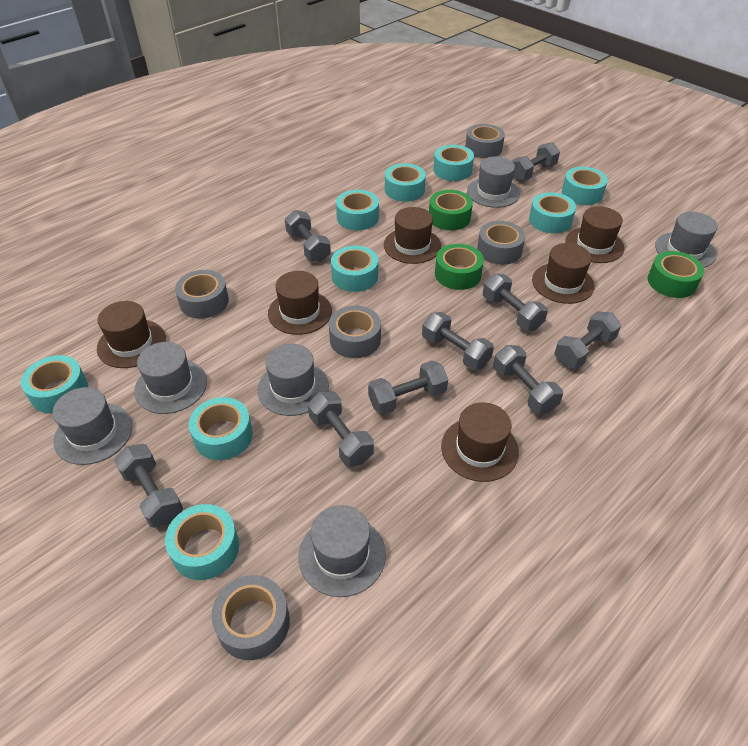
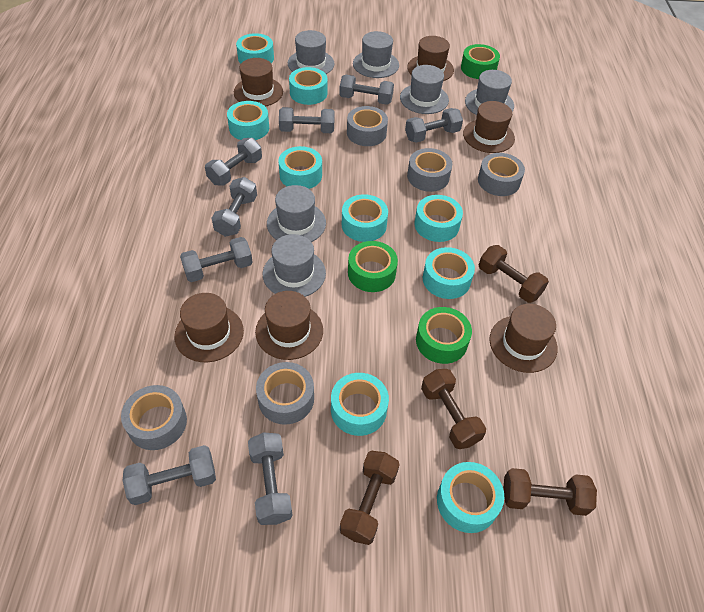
brown dumbbell: none = 0 -> [340,451,400,545] [421,369,486,449] [479,245,549,303] [503,468,597,516] = 4
grey dumbbell: [114,444,183,528] [285,210,331,262] [308,391,374,467] [368,361,448,415] [422,312,494,370] [483,273,548,331] [493,345,563,414] [512,142,560,181] [555,311,621,369] = 9 -> [123,445,216,505] [180,237,253,282] [205,138,262,186] [212,177,257,237] [248,432,293,525] [279,107,335,133] [339,75,394,105] [405,108,463,143] = 8

